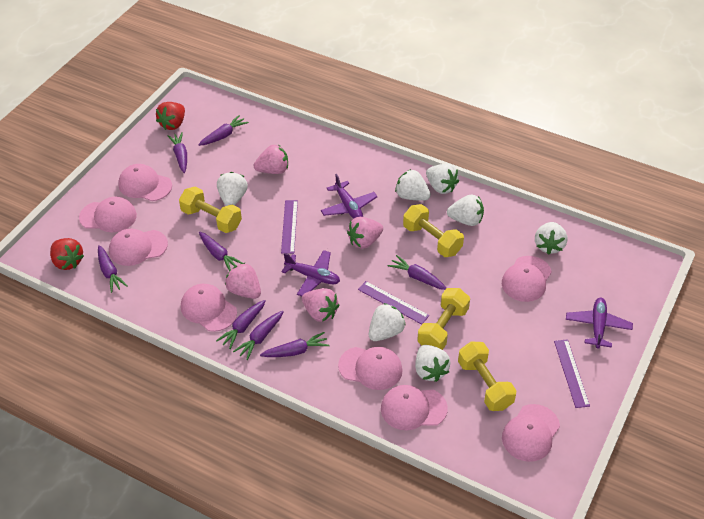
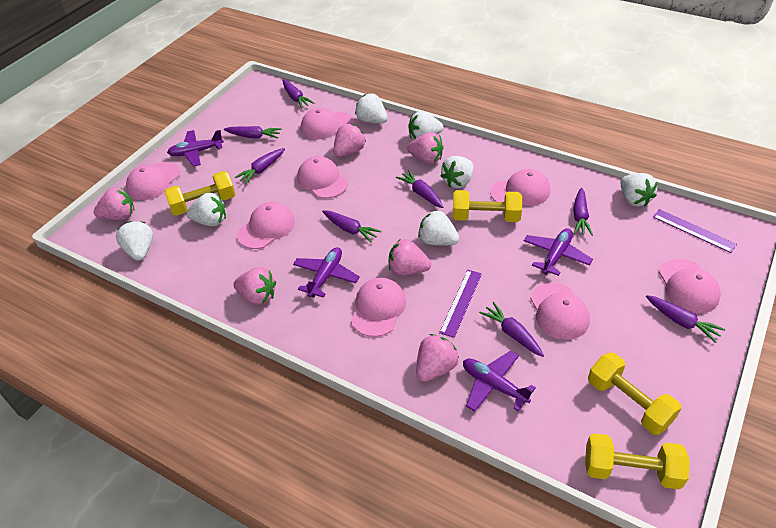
pink strawberry: [225,263,261,299] [254,145,288,174] [302,288,339,322] [347,217,383,249] = 4 -> [94,187,134,220] [233,267,276,305] [333,124,366,157] [389,239,431,275] [407,132,443,164] [416,334,459,382] = 6
purple plane: [281,250,340,296] [321,174,378,219] [566,298,633,349] = 3 -> [167,130,224,167] [293,247,360,298] [463,351,536,412] [524,228,593,276] = 4
purple ruler: [281,200,298,254] [358,281,429,324] [554,339,590,408] = 3 -> [439,270,482,338] [653,209,737,253] = 2
red strawberry: [50,238,84,270] [156,102,185,130] = 2 -> none = 0

